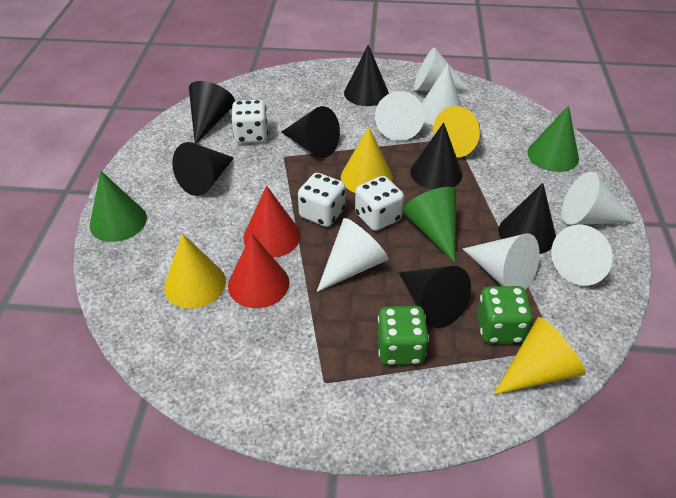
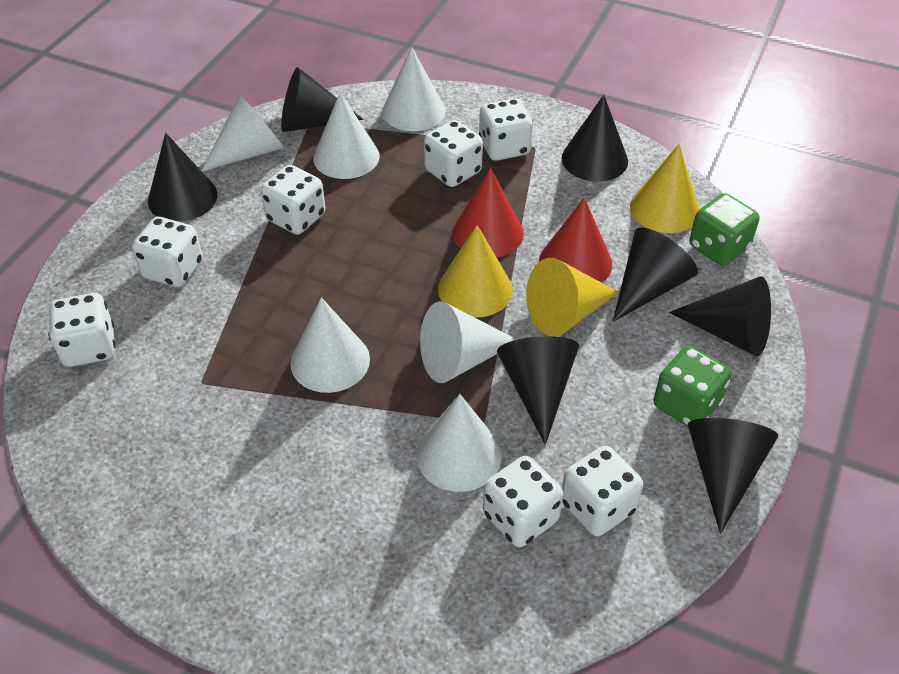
green cone: [90,171,147,242] [402,187,456,262] [527,105,579,172] = 3 -> none = 0
white cone: [317,218,388,292] [375,91,425,141] [414,47,471,91] [421,64,462,125] [463,233,540,290] [551,225,613,286] [562,171,636,225] = 7 -> [201,95,284,172] [290,297,370,393] [313,92,379,179] [382,47,445,131] [416,394,502,492] [420,301,517,383] = 6
white dice: [231,100,268,143] [298,173,345,227] [355,176,404,231] = 3 -> [48,293,116,367] [132,217,203,287] [261,165,325,235] [424,120,483,187] [479,98,533,161] [483,456,563,547] [562,446,643,536] = 7
yellow cone: [164,233,226,309] [341,127,393,193] [433,106,480,157] [494,317,586,395] = 4 -> [438,225,513,318] [526,258,619,336] [630,144,700,233] = 3

